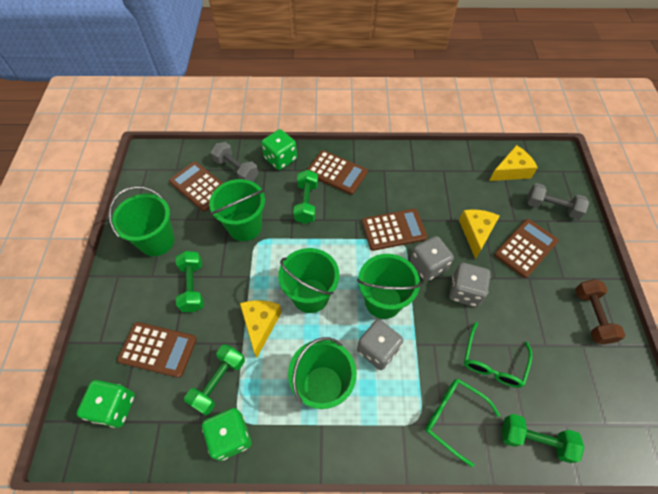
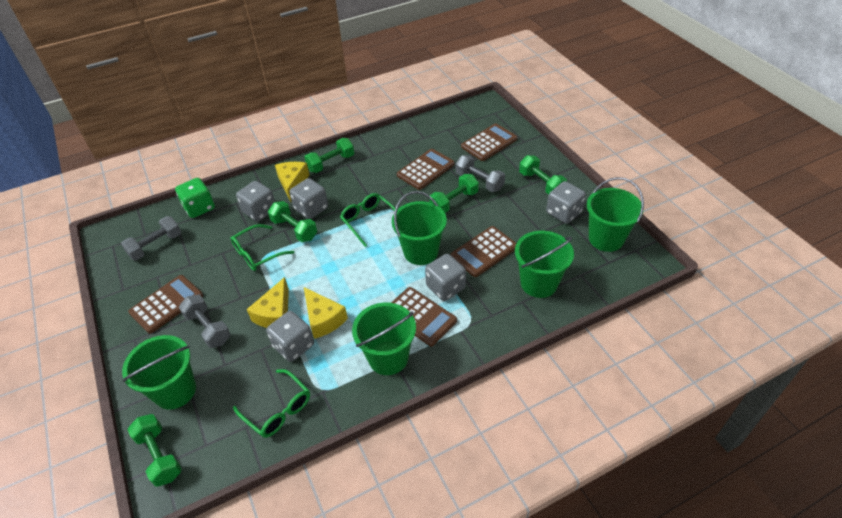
brown dumbbell: [575,279,625,344] = 1 -> none = 0
green dice: [77,380,135,428] [202,408,251,461] [261,129,297,170] = 3 -> [175,178,215,218] = 1
green dumbbell: [176,251,204,312] [184,344,245,416] [293,170,318,224] [502,414,584,463] = 4 -> [127,414,182,487] [268,201,317,242] [304,138,354,173] [429,174,479,213] [519,155,567,195] = 5
green glasses: [425,379,500,467] [464,322,532,388] = 2 -> [231,224,294,271] [233,369,310,438] [340,193,395,247] = 3
grey dice: [357,319,404,370] [410,236,454,281] [449,263,490,307] = 3 -> [236,181,275,222] [266,311,314,362] [289,178,328,219] [425,254,466,301] [546,181,586,224] = 5
grey dumbbell: [211,142,258,182] [527,183,589,219] = 2 -> [121,216,181,260] [179,295,231,348] [455,155,505,192] = 3

